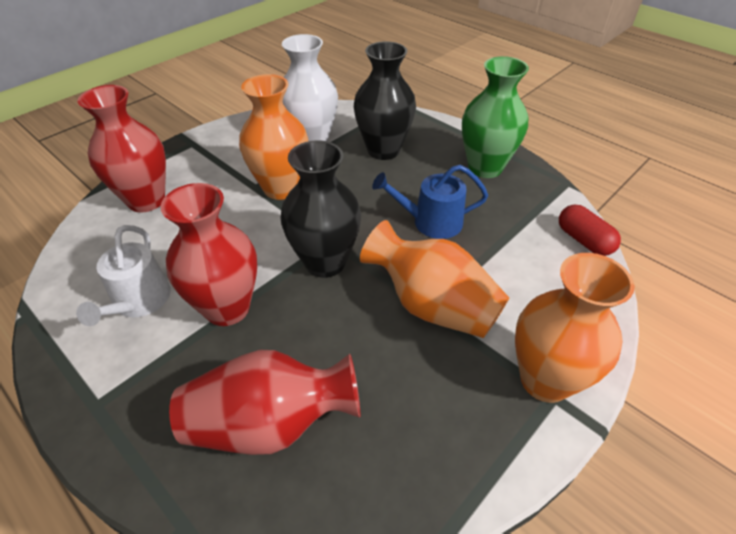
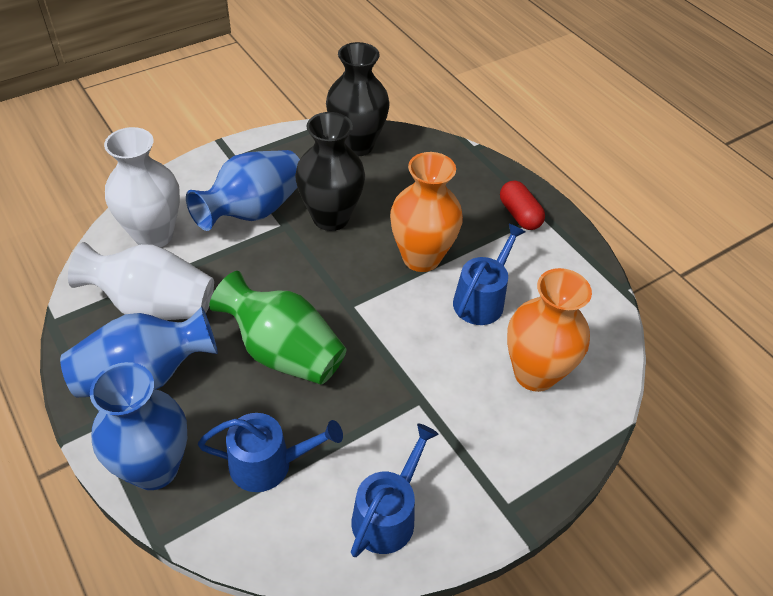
blue vase: none = 0 -> [60,307,218,397] [90,362,187,490] [186,150,300,231] = 3
blue watering can: [372,165,488,239] = 1 -> [198,413,343,492] [351,423,438,557] [453,224,525,325] = 3
orange vase: [239,74,308,200] [360,220,509,338] [515,253,635,403] = 3 -> [390,152,463,272] [507,268,592,392] = 2
red vase: [77,85,166,213] [160,183,257,326] [169,350,360,455] = 3 -> none = 0
white vase: [282,34,338,142] = 1 -> [68,242,214,320] [104,127,180,248] = 2
white watering can: [76,225,171,326] = 1 -> none = 0

